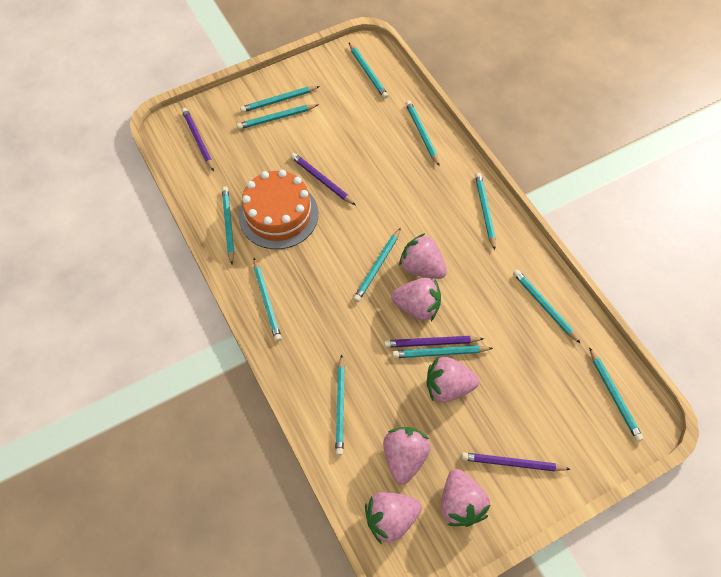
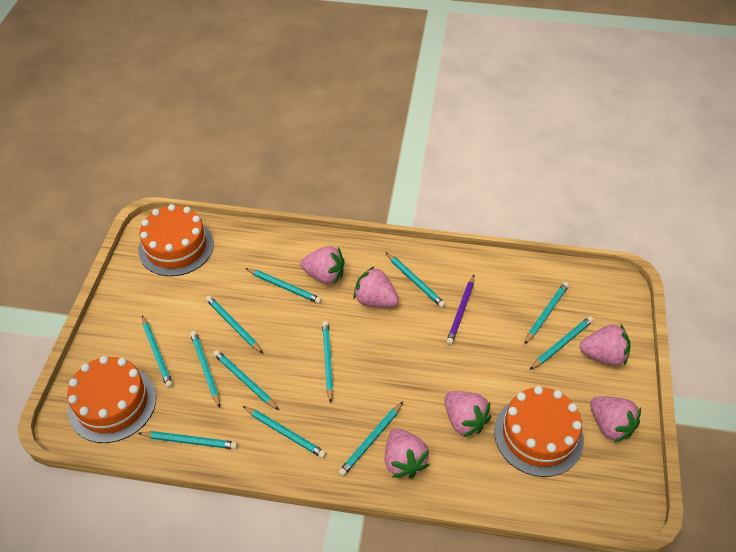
orange cake: [238,170,318,249] = 1 -> [67,356,156,443] [138,204,214,276] [494,386,584,477] = 3
purple pencil: [182,108,214,171] [291,153,356,205] [384,336,484,348] [461,452,571,471] = 4 -> [446,275,474,345] = 1

